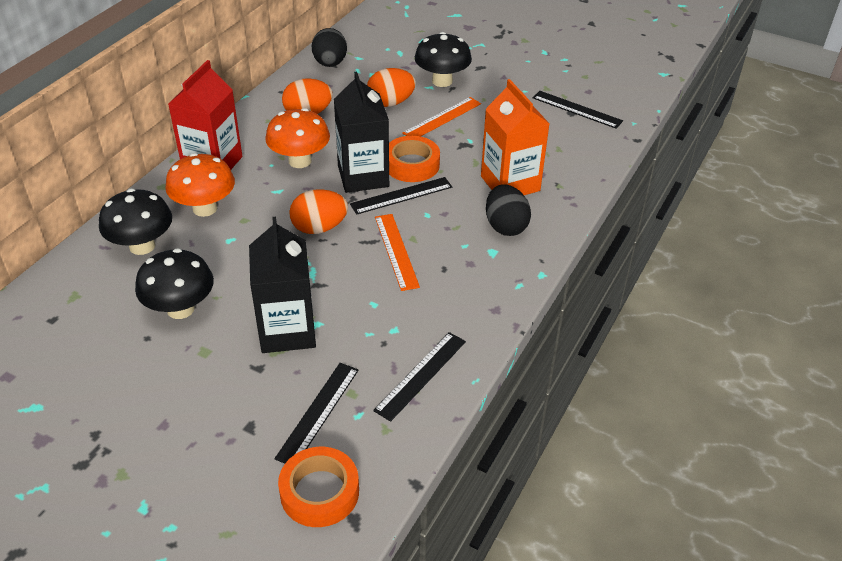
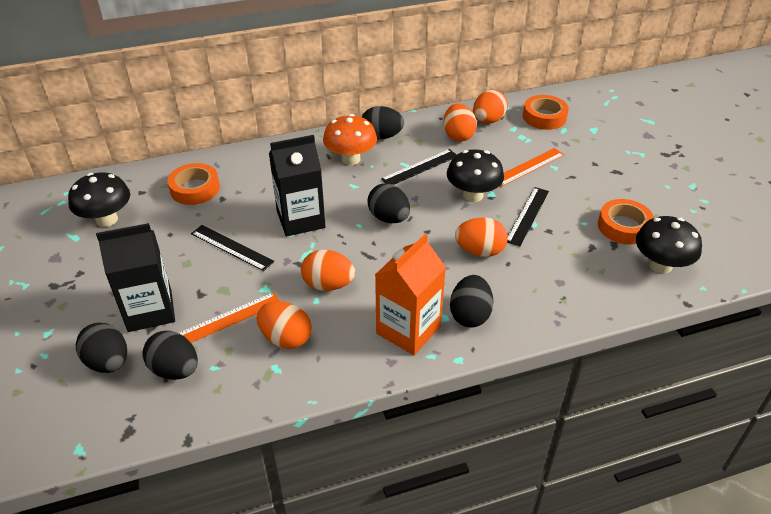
black egg: [312,28,347,67] [486,184,531,236] = 2 -> [76,323,127,373] [142,331,198,380] [362,106,404,140] [367,183,410,223] [450,275,494,328] = 5
black ruler: [275,363,359,464] [350,177,452,215] [373,332,466,422] [533,91,623,129] = 4 -> [191,225,274,271] [381,149,457,185] [507,187,549,246] = 3
orange egg: [282,78,333,114] [289,189,348,234] [367,68,416,107] = 3 -> [256,301,312,349] [301,250,355,291] [443,103,477,142] [455,217,508,257] [473,90,508,124] = 5
orange mushroom: [165,153,235,217] [265,108,330,168] = 2 -> [323,114,377,165] = 1
orange tape: [278,447,359,527] [389,136,440,182] = 2 -> [167,163,220,205] [523,95,569,130] [598,199,654,245] = 3
red carton: [168,60,242,170] = 1 -> none = 0

